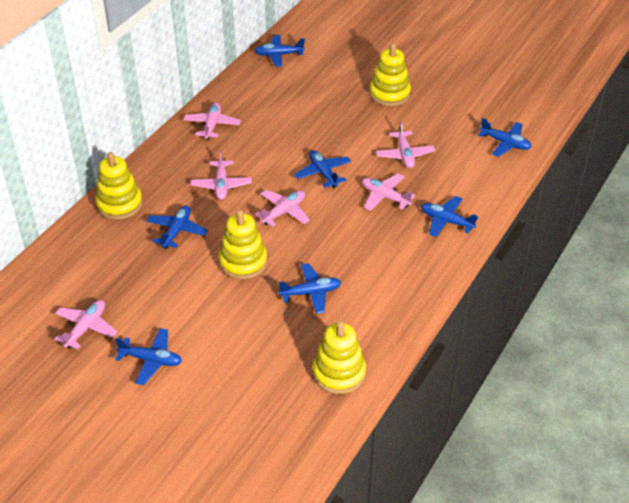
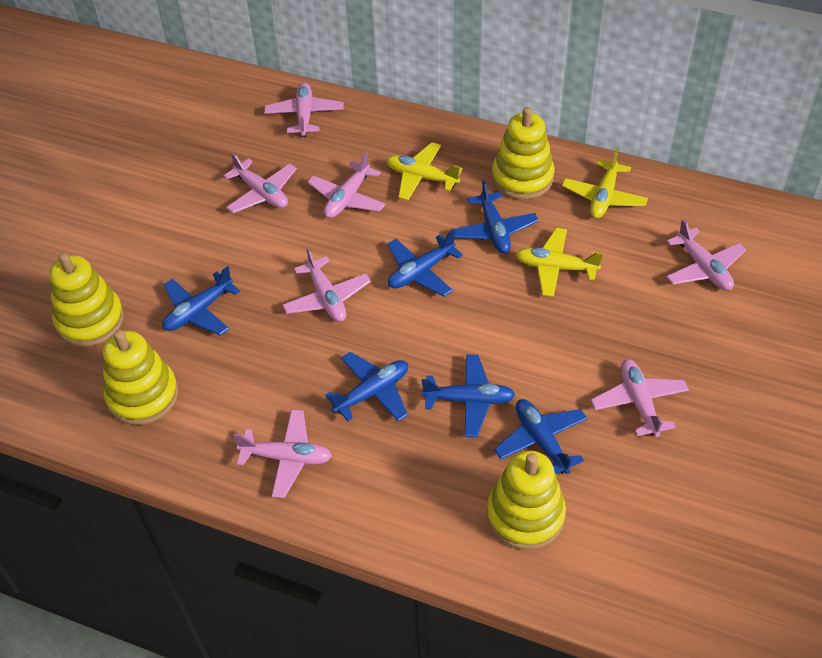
blue plane: [115,328,182,385] [146,205,208,249] [254,35,305,67] [278,263,341,314] [294,150,351,188] [421,196,479,237] [478,118,531,157] = 7 -> [162,266,240,335] [325,352,408,421] [387,230,463,296] [421,354,515,437] [452,180,539,253] [494,399,588,474] = 6
pink plane: [55,300,117,349] [183,103,241,140] [191,150,252,200] [255,190,310,227] [362,174,416,211] [376,121,435,168] = 6 -> [224,152,297,213] [234,409,332,498] [264,82,344,137] [282,247,371,322] [308,151,385,218] [591,359,689,437] [666,219,746,291] = 7
yellow plane: none = 0 -> [387,142,463,200] [516,228,603,297] [562,148,648,218] = 3

